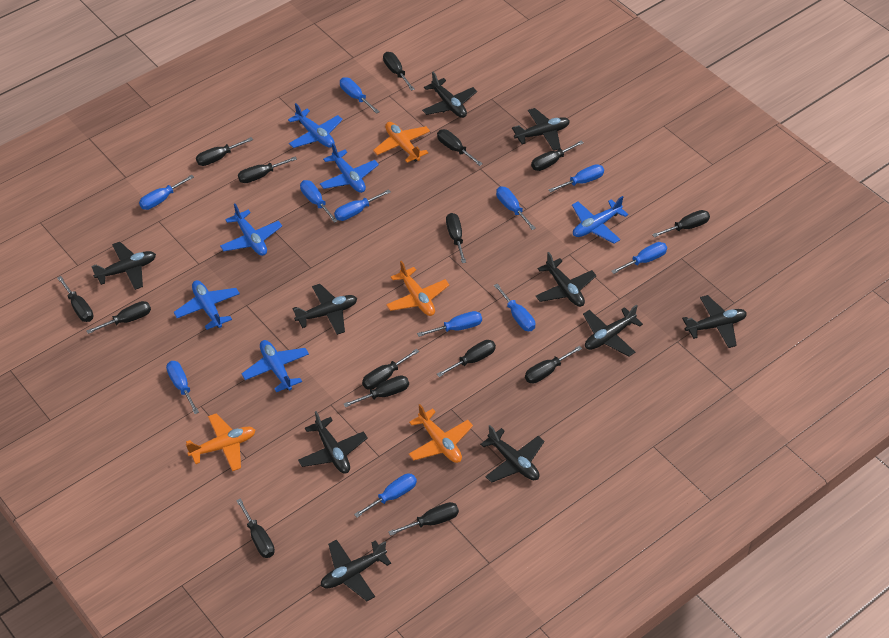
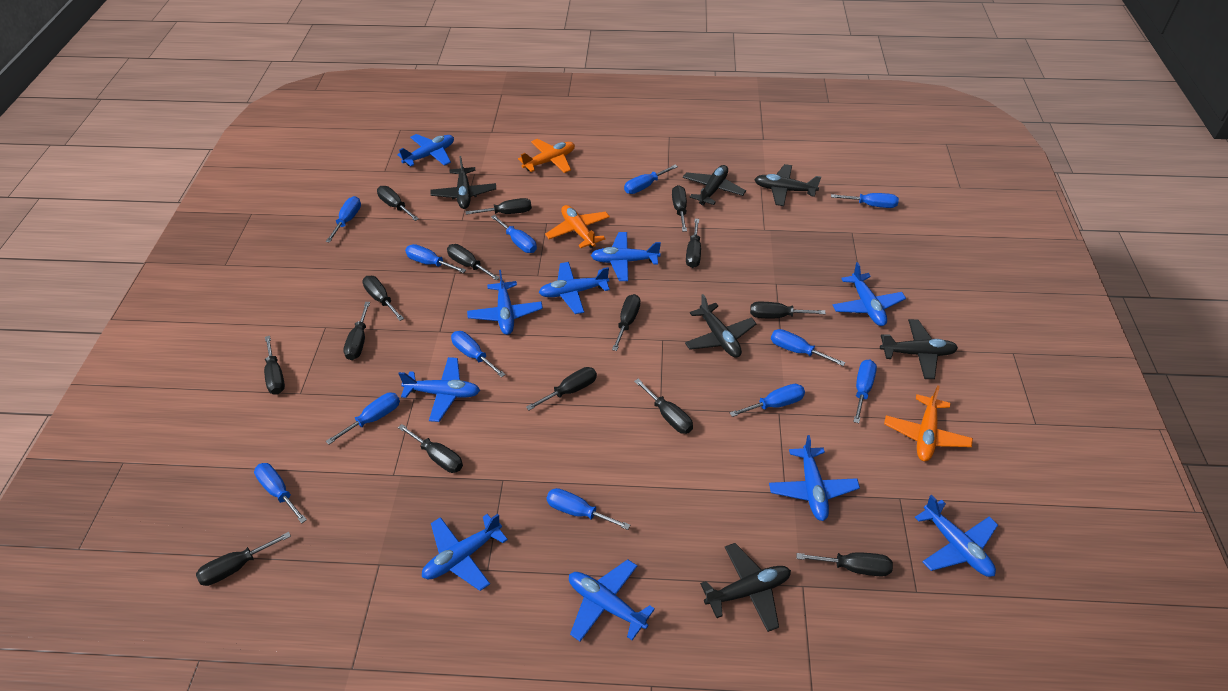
black plane: [91,242,156,290] [293,284,357,335] [298,411,368,474] [321,539,391,601] [422,72,477,118] [480,425,544,483] [512,108,570,151] [536,252,597,307] [583,305,643,356] [682,295,747,348] = 10 -> [430,156,496,209] [683,165,746,206] [685,294,757,358] [700,543,791,632] [754,164,821,206] [880,319,958,379] = 6
blue plane: [174,280,240,330] [220,204,282,256] [241,340,309,392] [288,103,343,148] [320,143,379,193] [572,196,628,244] = 6 -> [397,134,454,166] [398,357,480,422] [422,514,508,591] [467,270,543,335] [539,262,610,314] [569,559,655,641] [591,232,661,281] [769,435,860,521] [833,262,906,326] [915,495,998,577] = 10
blue screwdriver: [139,175,194,210] [166,361,199,414] [300,180,338,223] [334,189,391,221] [340,77,380,114] [354,473,417,518] [417,311,482,337] [494,284,535,331] [496,186,536,230] [548,164,604,193] [611,242,667,274] = 11 -> [254,463,307,523] [326,196,361,243] [326,393,400,445] [405,244,466,273] [451,331,506,378] [491,215,537,253] [546,488,630,530] [624,165,678,194] [730,384,805,417] [771,329,845,366] [831,193,899,208] [853,360,877,423] = 12
orange plane: [186,413,255,471] [373,122,430,163] [386,261,449,316] [409,404,473,463] = 4 -> [518,139,575,173] [545,205,610,248] [884,385,973,461] = 3

